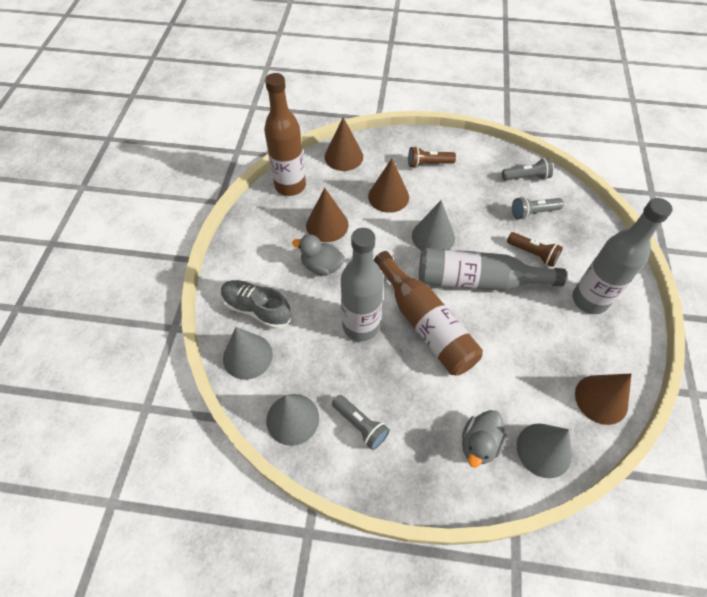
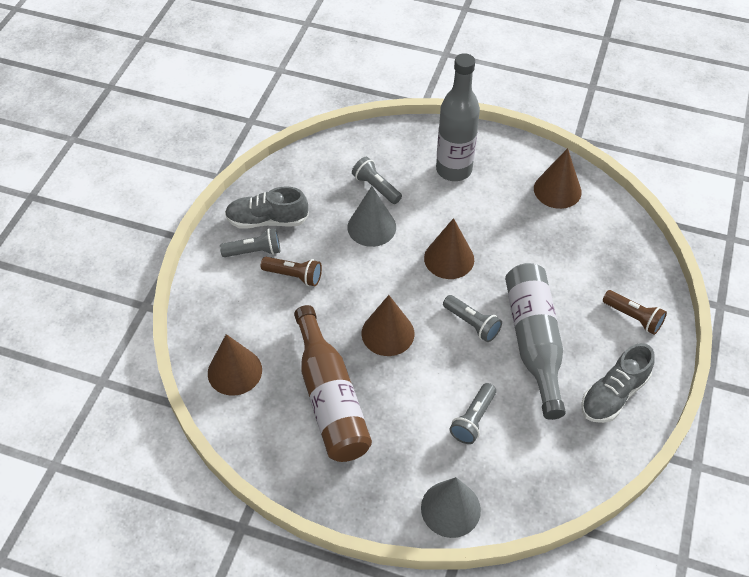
brown bottle: [264,73,306,196] [374,251,483,376] = 2 -> [294,305,372,462] = 1
grey bottle: [341,228,384,341] [419,248,567,291] [572,198,673,314] = 3 -> [436,53,480,181] [505,263,566,420] = 2
grey cone: [223,327,273,380] [266,394,319,446] [412,200,455,251] [517,424,572,478] = 4 -> [347,186,396,247] [421,477,481,538] = 2
grey duck: [292,235,345,276] [462,410,507,468] = 2 -> none = 0
grey flashlight: [332,395,390,450] [502,158,553,180] [512,197,564,220] = 3 -> [220,228,280,257] [352,157,402,204] [443,295,502,342] [450,383,496,444] = 4
grey shoe: [221,280,291,329] = 1 -> [225,186,309,229] [581,343,655,423] = 2

